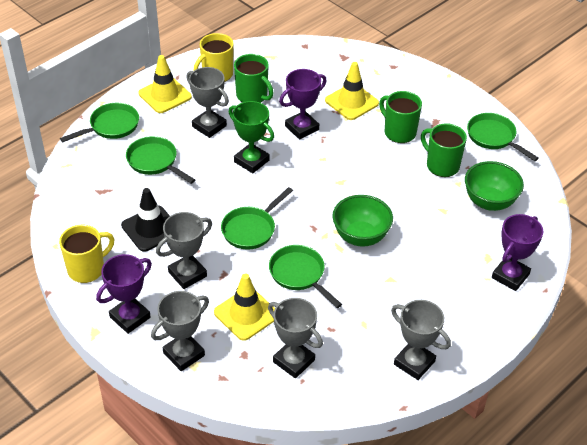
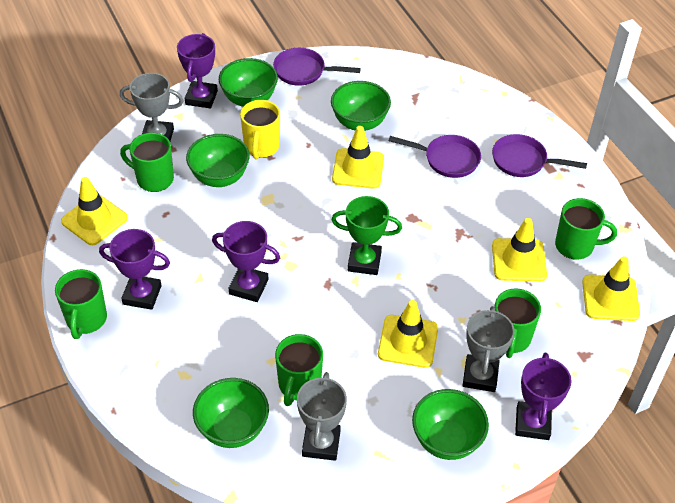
black traffic cone: [121,188,170,252] = 1 -> none = 0
green bowl: [332,195,393,247] [465,161,524,211] = 2 -> [186,134,250,187] [193,378,269,448] [219,58,278,107] [331,81,391,131] [412,389,489,460] = 5
green mug: [234,54,274,103] [379,91,422,143] [421,123,467,177] = 3 -> [55,269,107,339] [120,133,174,192] [275,334,323,406] [494,288,541,358] [555,198,617,260] = 5
green pan: [60,103,139,142] [126,136,195,184] [221,187,293,250] [269,245,342,308] [467,113,539,161] = 5 -> none = 0
grey trophy: [151,291,209,371] [156,212,212,289] [186,67,229,138] [268,298,323,378] [391,300,451,380] = 5 -> [120,73,184,141] [297,372,347,461] [462,306,515,392] = 3
purple pan: none = 0 -> [273,48,361,86] [389,135,481,178] [492,134,587,177] = 3
purple trophy: [96,254,152,334] [279,69,327,140] [492,214,543,291] = 3 -> [99,229,170,310] [177,33,218,108] [212,221,280,302] [515,353,572,440] = 4
yellow mug: [59,225,114,283] [194,33,234,82] = 2 -> [240,100,280,159] = 1
yellow traffic cone: [138,55,192,113] [214,274,275,341] [325,62,379,120] = 3 -> [61,177,128,245] [332,126,384,189] [378,300,438,368] [492,218,547,282] [582,256,640,321] = 5

